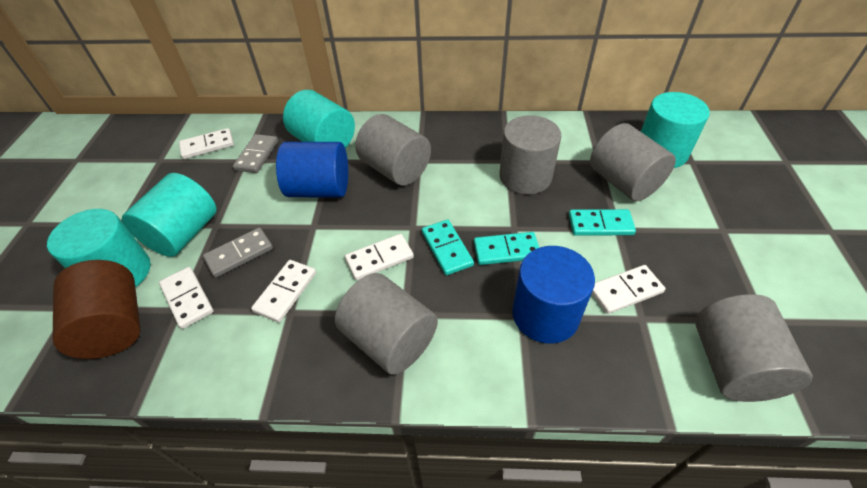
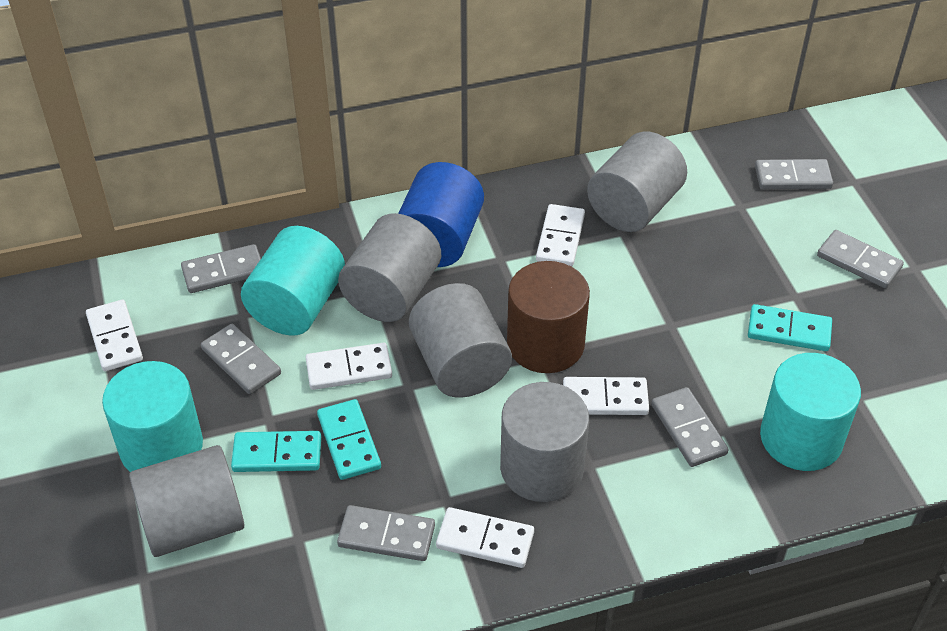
blue cylinder: [276,142,348,198] [512,246,595,344] = 2 -> [398,162,484,267] = 1
grey domino: [203,228,273,278] [233,134,278,173] = 2 -> [181,244,261,293] [201,324,281,394] [337,505,435,561] [651,387,729,467] [755,159,833,190] [817,230,904,289] = 6
turquoise cylinder: [47,209,151,287] [122,173,216,257] [283,90,355,148] [641,92,710,168] = 4 -> [102,361,203,472] [241,226,345,336] [760,353,861,471] = 3

